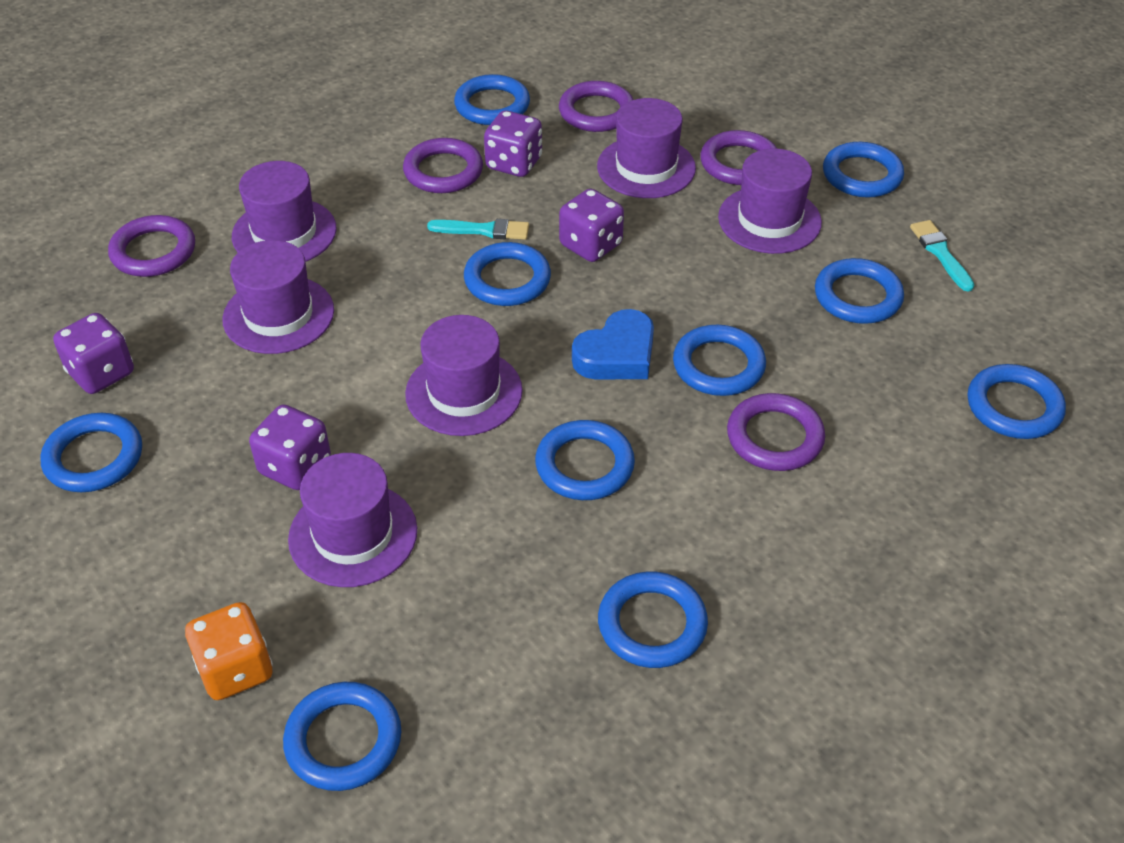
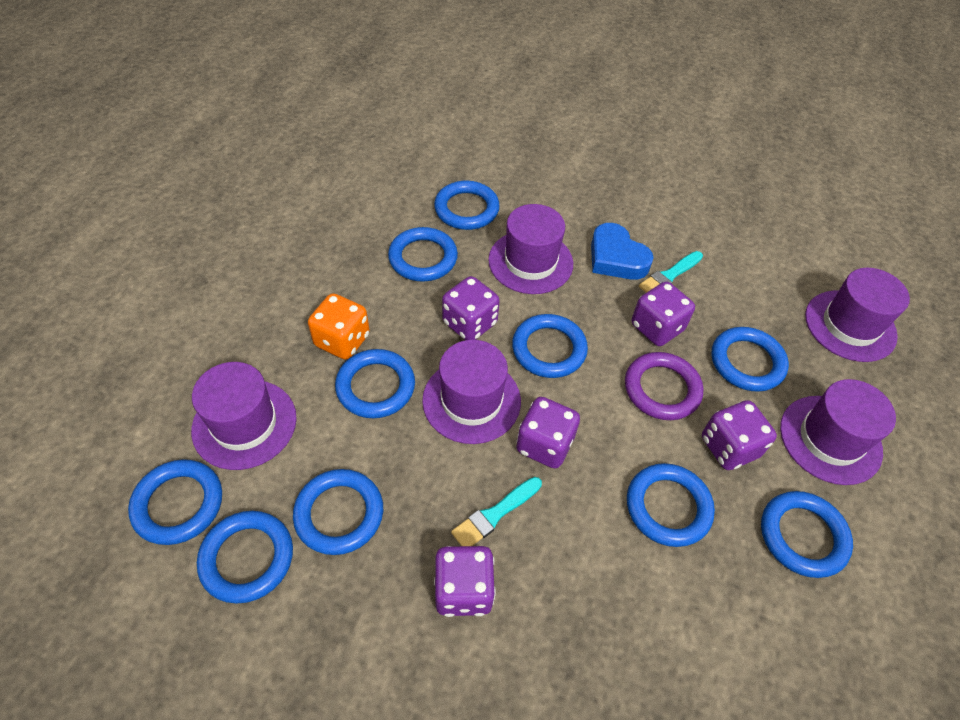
purple dice: [53,313,134,394] [249,404,331,490] [484,110,542,177] [559,188,624,262] = 4 -> [434,546,496,617] [442,276,500,340] [516,397,580,469] [632,282,695,346] [702,400,777,470] = 5
purple hat: [222,240,334,354] [232,161,337,262] [288,453,417,587] [405,315,523,436] [597,98,696,198] [718,148,822,254] = 6 -> [191,362,297,470] [422,340,521,444] [488,204,573,294] [780,379,896,485] [805,268,910,362] = 5
purple ring: [108,215,195,277] [403,138,483,193] [559,81,633,132] [700,130,777,185] [727,393,825,471] = 5 -> [625,352,704,420] = 1

